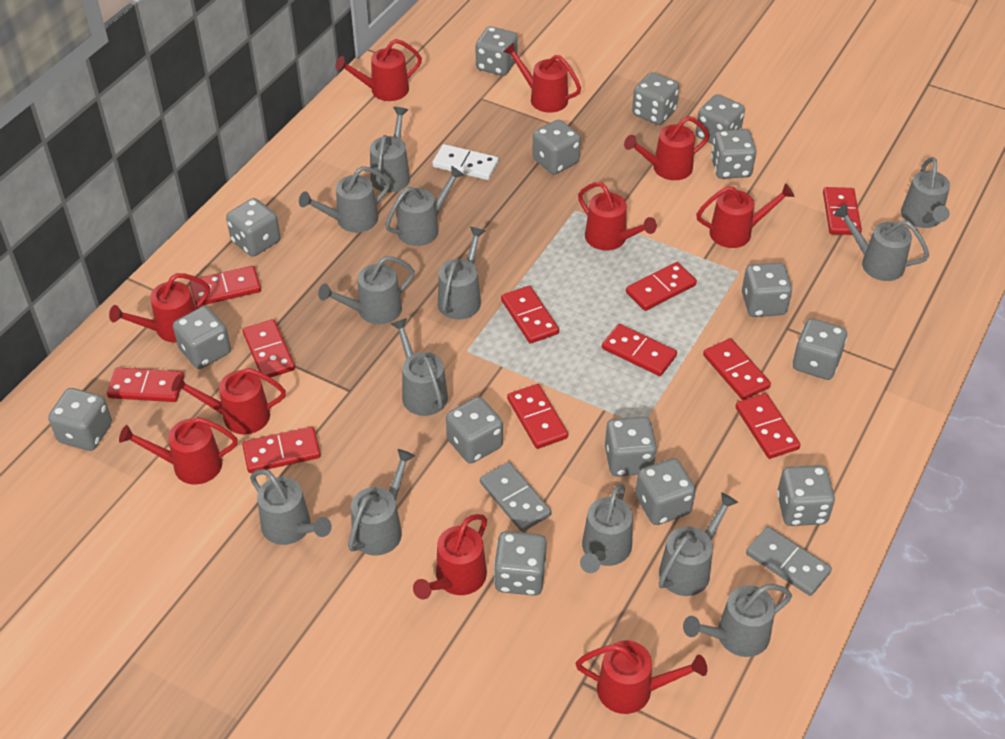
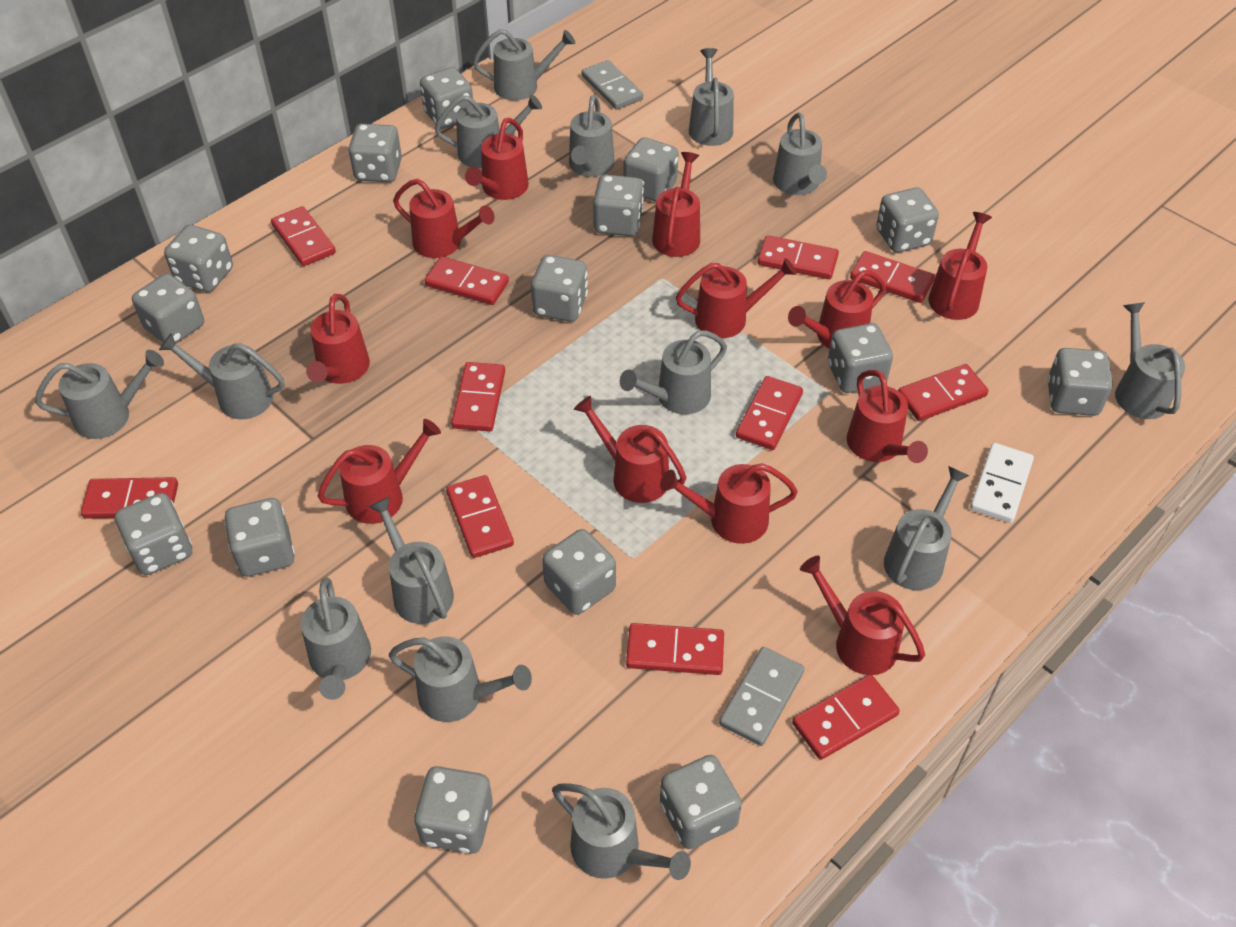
grey watering can: [250,469,332,545] [299,166,390,233] [318,256,415,324] [348,449,415,556] [370,107,410,192] [385,166,464,246] [391,318,448,416] [438,227,485,319] [580,484,633,573] [659,492,738,596] [683,584,792,657] [834,205,929,281] [901,157,950,228] = 13 -> [35,350,164,439] [159,333,284,419] [301,577,371,700] [369,497,454,624] [388,636,532,722] [435,94,542,168] [473,29,575,101] [552,783,691,880] [569,95,615,177] [620,330,727,414] [689,48,734,146] [773,113,827,195] [884,466,969,590] [1115,302,1185,419] = 14
red watering can: [109,273,210,343] [119,417,238,484] [171,368,286,434] [335,39,422,101] [413,514,487,599] [503,42,581,113] [576,641,707,714] [578,182,657,250] [624,116,710,180] [696,183,794,248] = 10 -> [306,294,370,384] [317,419,441,524] [393,179,494,258] [465,118,529,200] [574,396,686,503] [652,152,700,257] [660,463,798,544] [676,258,797,338] [788,270,886,349] [800,556,925,675] [847,370,928,463] [928,212,992,320] = 12

